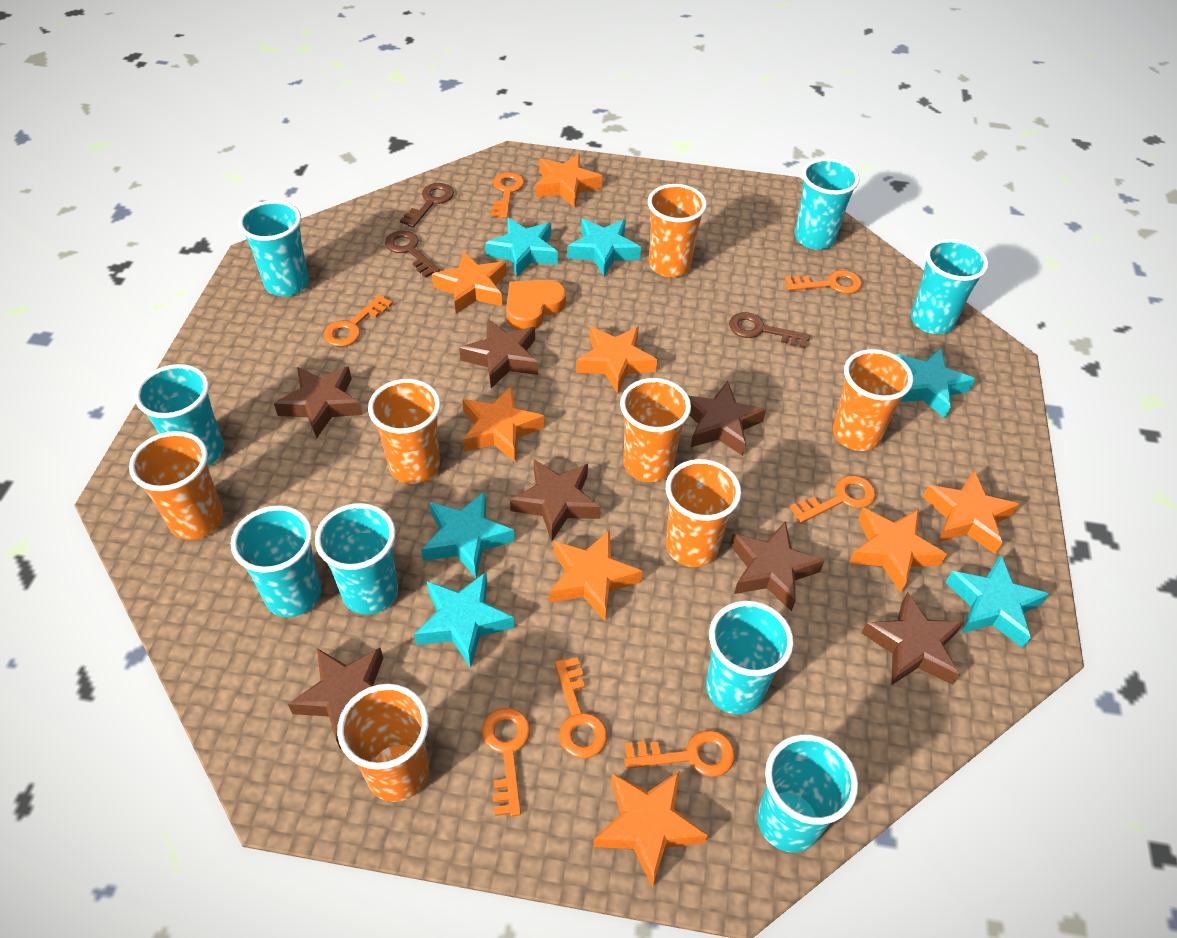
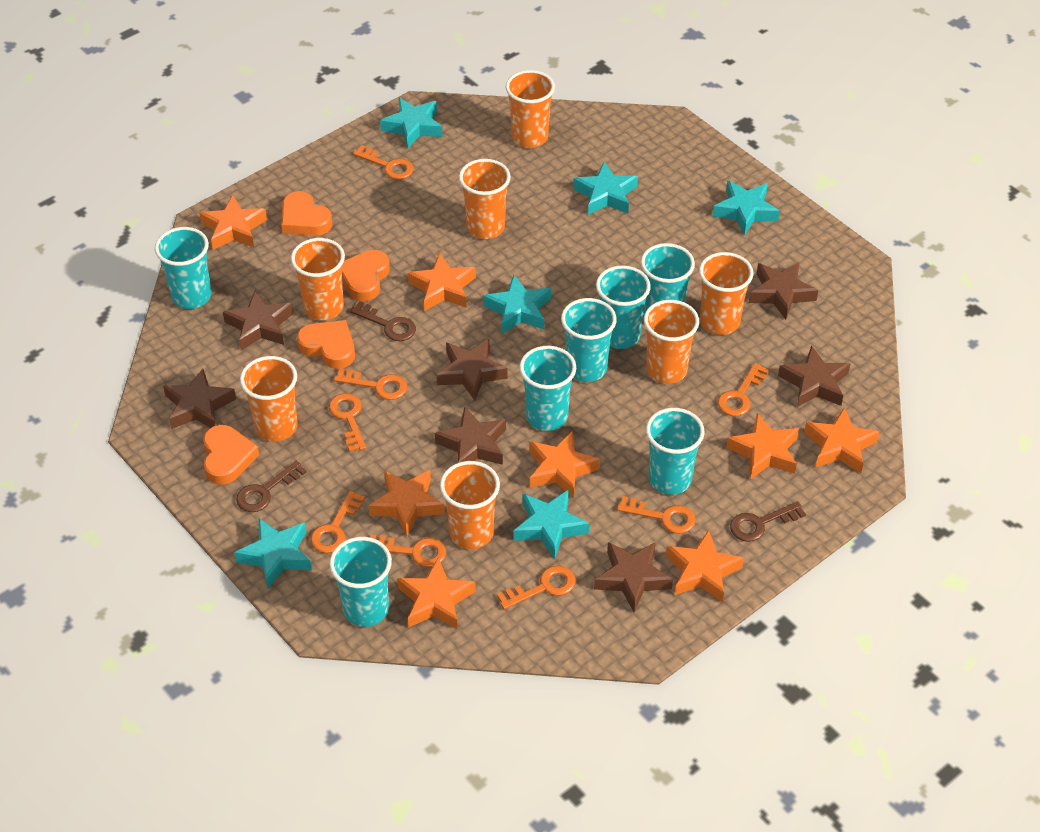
orange heart: [506,280,566,330] = 1 -> [203,425,259,485] [281,191,333,236] [297,320,355,369] [342,250,390,301] = 4
orange key: [324,295,393,347] [482,708,530,816] [491,172,524,218] [555,657,607,759] [624,730,735,777] [785,270,862,294] [790,475,876,523] = 7 -> [310,491,365,553] [329,393,366,452] [334,368,407,400] [353,145,414,180] [370,534,446,567] [497,565,575,609] [617,496,696,534] [718,363,769,416] = 8
turquoise cup: [134,364,224,466] [231,505,321,617] [238,200,309,296] [315,503,398,614] [706,600,793,715] [757,734,858,853] [795,158,860,250] [911,239,988,334] = 8 -> [155,227,211,309] [329,537,392,627] [519,346,576,431] [561,298,617,382] [596,265,651,349] [641,243,695,315] [646,408,705,495] = 7

